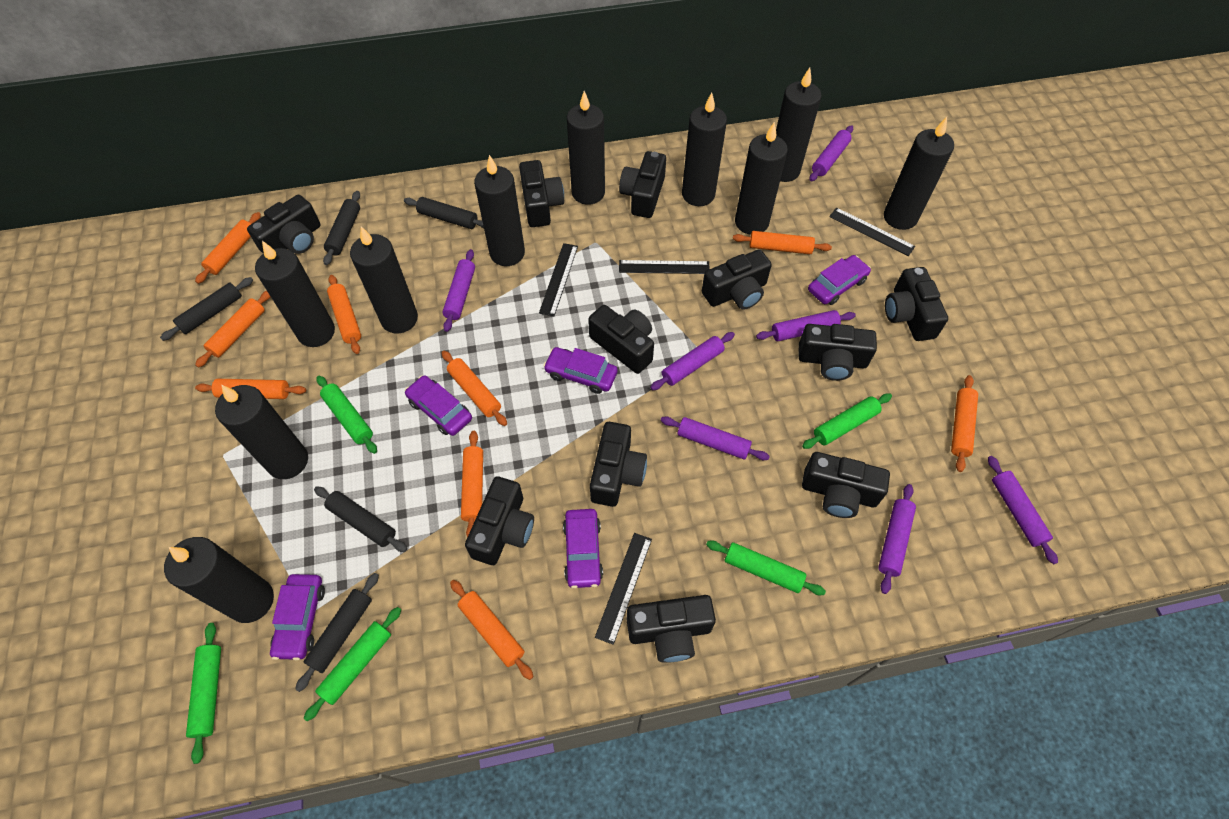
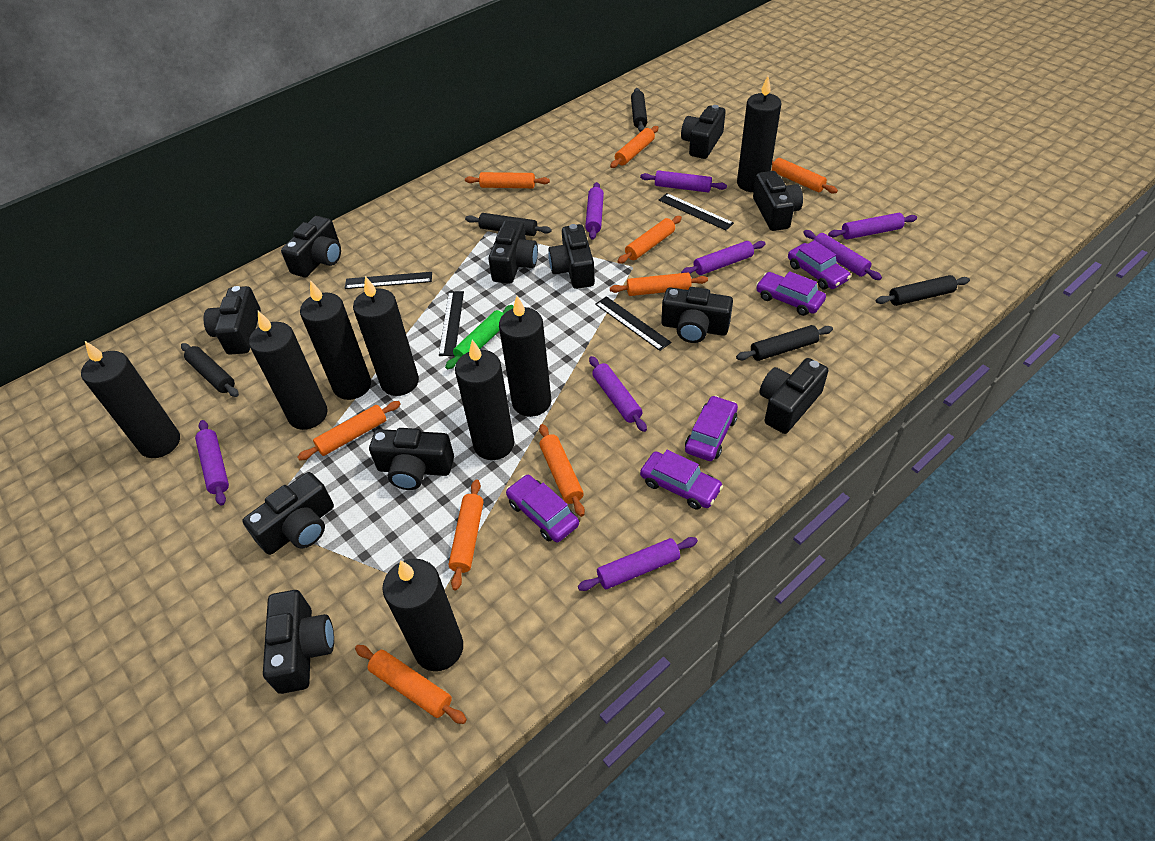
black candle: [164,537,274,623] [215,385,308,479] [255,241,335,347] [350,226,418,334] [474,155,525,266] [567,91,605,205] [682,93,727,206] [735,122,788,235] [776,68,821,182] [884,117,954,230] = 10 -> [81,341,180,458] [249,311,328,430] [300,280,371,400] [353,276,419,396] [382,559,463,671] [455,340,515,460] [499,296,551,417] [737,76,782,192] = 8
green rolling pin: [186,623,221,764] [304,607,401,721] [317,376,377,454] [706,540,826,595] [802,394,892,449] = 5 -> [445,305,514,369] = 1
purple rolling pin: [442,249,475,332] [650,332,735,390] [661,416,770,460] [756,310,856,341] [810,125,853,181] [878,484,916,594] [988,456,1058,564] = 7 -> [195,420,229,506] [578,537,698,591] [585,182,604,240] [589,356,647,432] [640,170,727,193] [681,241,766,275] [803,230,882,280] [828,213,917,239] = 8

